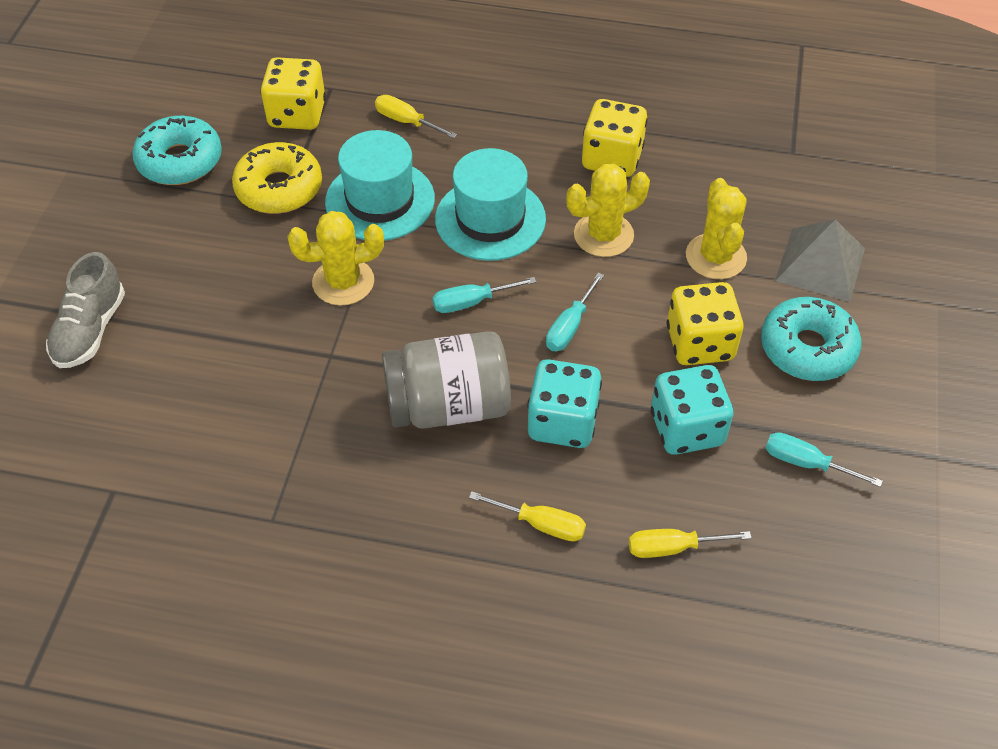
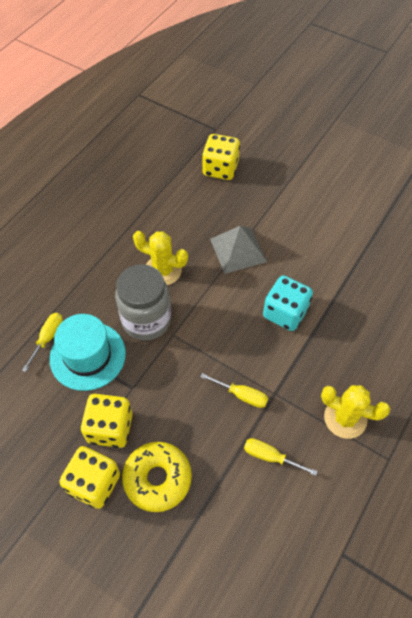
grey shoe: [46,252,125,368] = 1 -> none = 0
turquoise dice: [527,359,602,448] [651,365,733,455] = 2 -> [263,275,313,331] = 1
turquoise donut: [132,116,222,185] [761,297,861,381] = 2 -> none = 0
turquoise hat: [325,130,435,241] [435,148,546,261] = 2 -> [50,314,126,391] = 1
turquoise screwdriver: [432,277,536,313] [546,273,604,351] [766,432,883,487] = 3 -> none = 0
yellow cactus: [288,211,384,306] [566,164,650,257] [686,178,747,279] = 3 -> [133,231,188,285] [321,385,390,439] = 2

